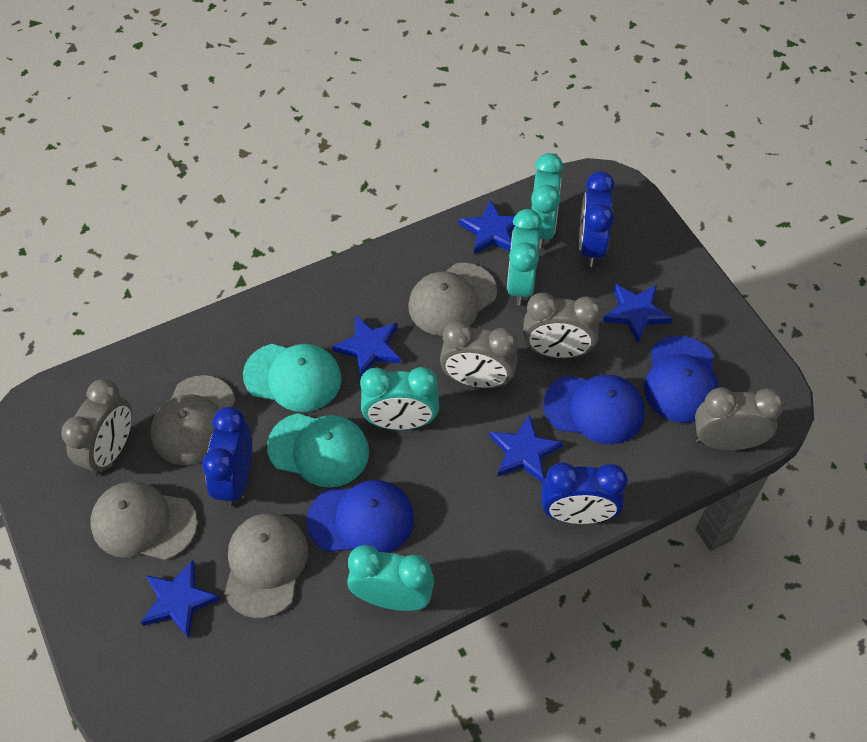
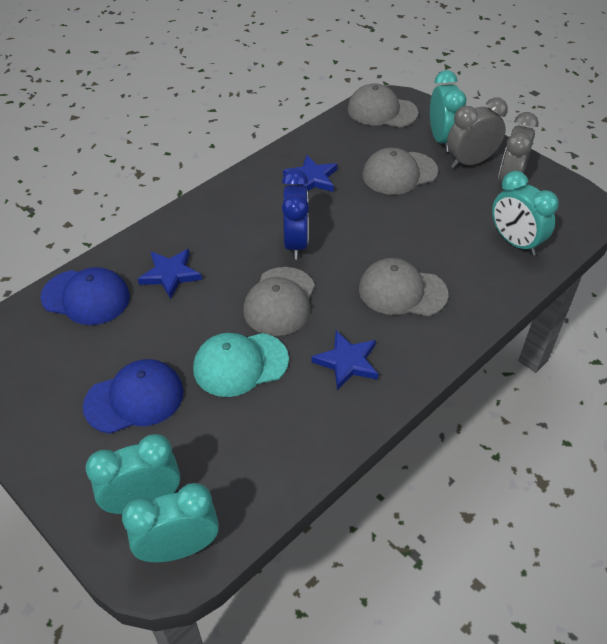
blue cap: [307,480,414,553] [543,374,644,444] [644,336,719,423] = 3 -> [40,267,130,325] [83,359,184,434] = 2
blue clock: [202,407,252,507] [541,462,628,524] [579,171,615,267] = 3 -> [282,169,309,260] = 1
blue star: [141,560,221,638] [332,315,401,378] [459,200,515,255] [489,414,563,483] [602,284,673,343] = 5 -> [138,249,202,299] [283,155,337,192] [311,331,378,390] = 3
grey clock: [61,379,132,476] [440,321,518,388] [523,293,602,358] [695,387,784,450] = 4 -> [447,97,508,168] [498,112,539,190] = 2
turquoise cap: [243,344,342,412] [267,413,369,488] = 2 -> [193,333,289,397] = 1

